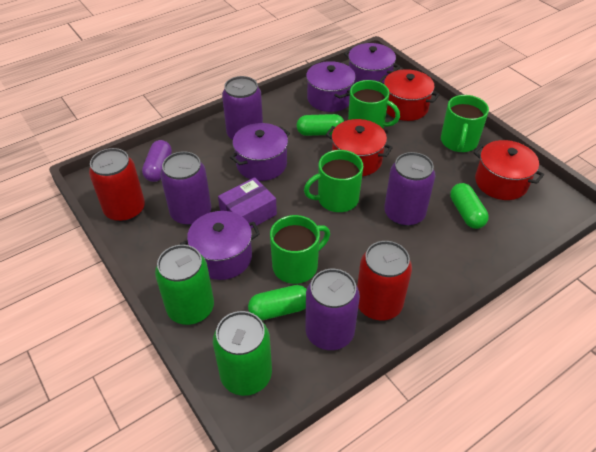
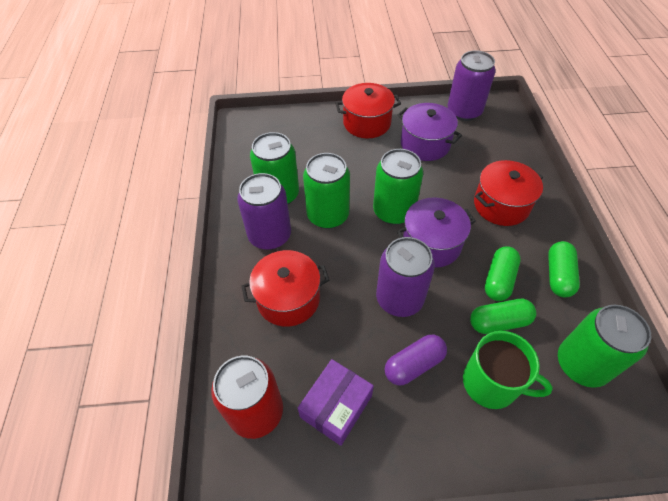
green can: [155,245,214,325] [213,311,272,396] = 2 -> [250,132,299,204] [303,153,350,229] [373,149,423,225] [558,305,651,388] = 4
green mug: [270,215,330,284] [304,150,363,212] [348,80,400,129] [441,95,489,152] = 4 -> [463,331,553,409] = 1
purple can: [160,151,211,226] [222,76,263,140] [305,269,360,350] [384,152,435,226] = 4 -> [237,173,291,250] [376,237,435,317] [448,50,496,121] = 3
purple pot: [180,211,260,280] [230,123,290,181] [306,61,356,112] [344,43,400,84] = 4 -> [397,103,462,161] [397,197,476,268] = 2
red can: [89,148,145,222] [357,241,412,320] = 2 -> [211,356,283,439] = 1

